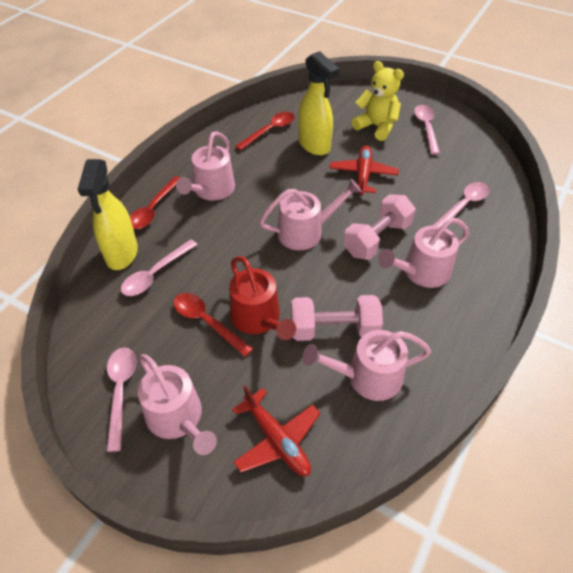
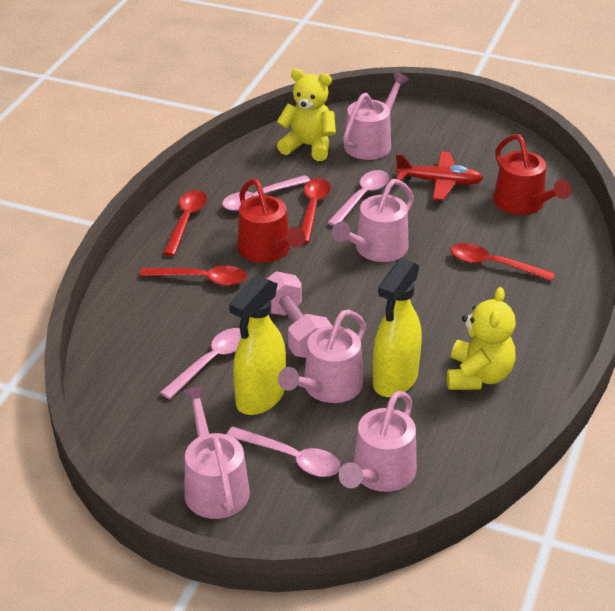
pink dumbbell: [291,295,383,341] [344,194,416,260] = 2 -> [267,271,332,358] = 1
red plane: [232,385,320,476] [329,145,399,195] = 2 -> [395,151,483,200] = 1
red spoon: [130,176,180,229] [173,293,253,357] [235,112,295,151] = 3 -> [140,266,247,286] [163,190,207,256] [301,178,331,243] [450,243,555,281] = 4
red watering can: [229,256,296,340] = 1 -> [237,179,306,263] [493,134,571,215] = 2
yellow teddy bear: [351,61,404,141] = 1 -> [277,69,336,161] [447,287,516,390] = 2

